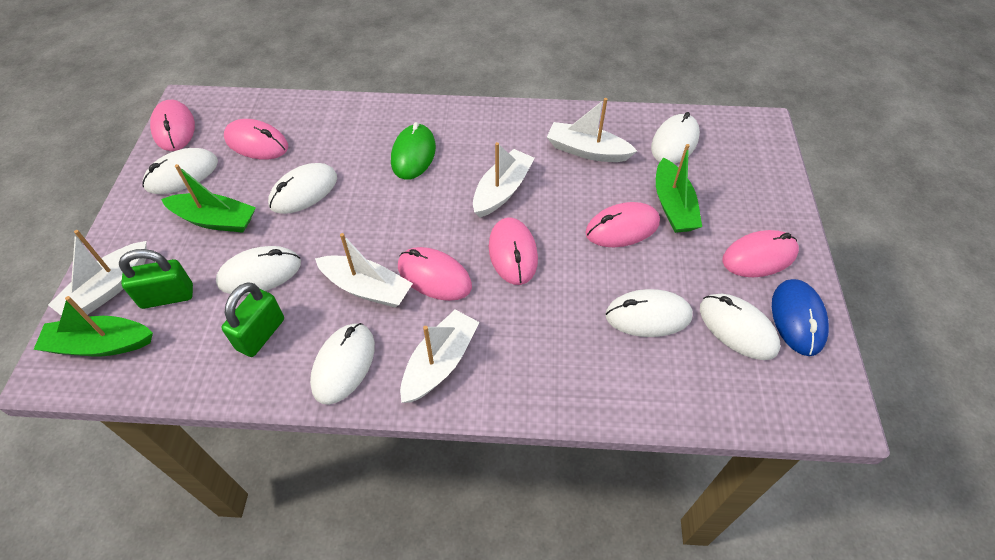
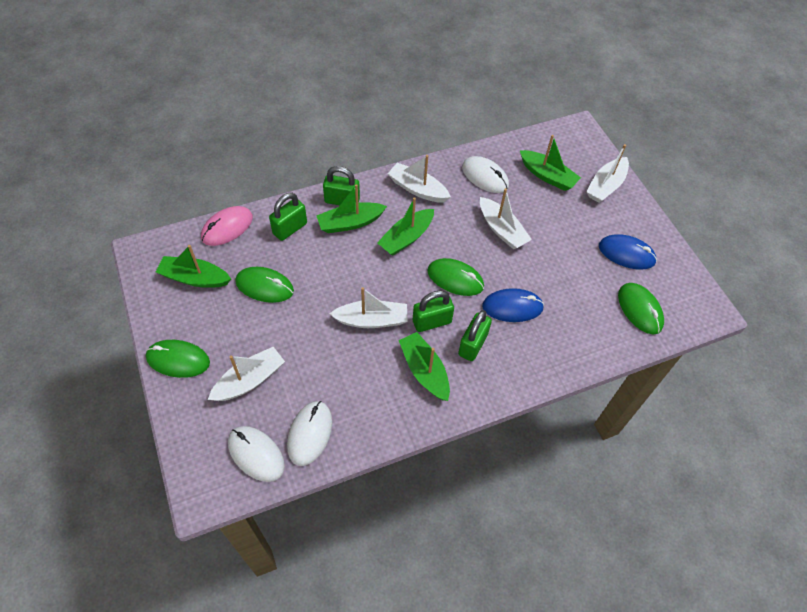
blue mouse: [772,279,829,356] = 1 -> [482,288,544,322] [599,234,657,269] = 2
green boat: [33,296,153,356] [161,164,256,233] [656,144,702,233] = 3 -> [156,245,231,288] [316,184,387,233] [377,197,434,255] [399,332,450,401] [520,135,581,191] = 5
green mouse: [391,122,436,180] = 1 -> [146,340,210,378] [235,267,294,303] [427,258,484,296] [618,283,664,334] = 4
green padlock: [119,249,193,309] [222,282,284,357] = 2 -> [269,193,307,241] [323,166,360,205] [413,290,454,332] [458,310,492,361] = 4
pink mouse: [150,100,195,151] [224,119,288,160] [398,247,472,301] [489,217,538,285] [585,202,660,247] [722,230,799,277] = 6 -> [201,206,253,246] = 1
white mouse: [142,148,218,194] [216,246,301,295] [268,163,337,214] [310,323,375,405] [605,289,692,337] [651,112,700,164] [700,294,780,360] = 7 -> [228,426,285,482] [287,401,332,466] [462,156,509,193] = 3

